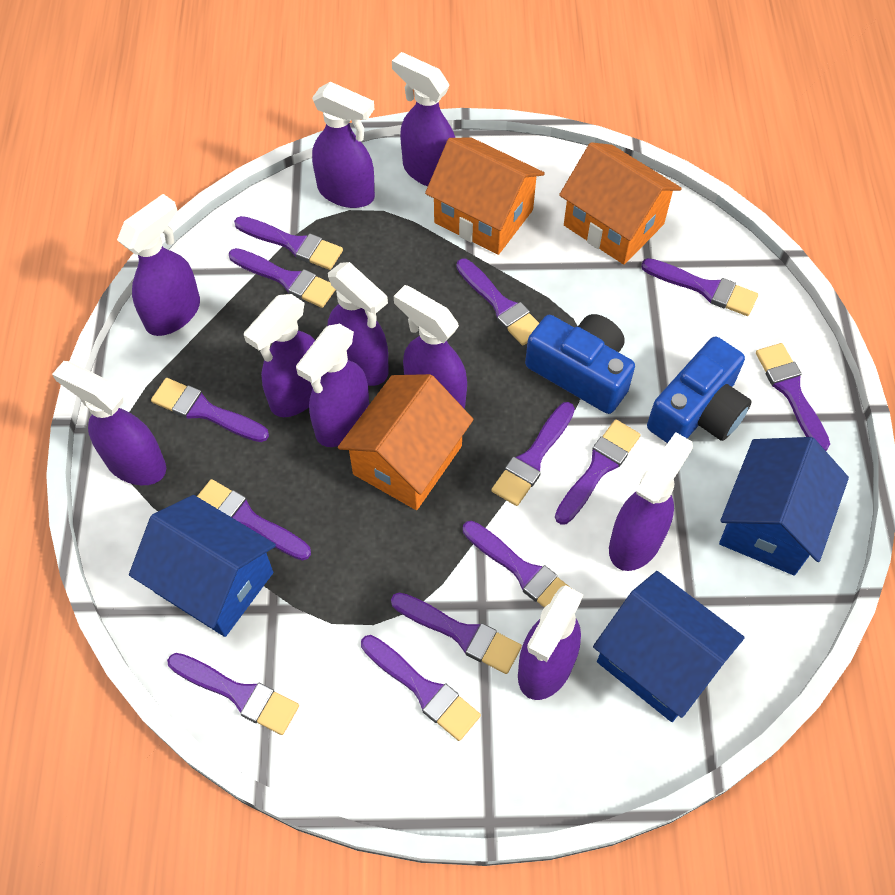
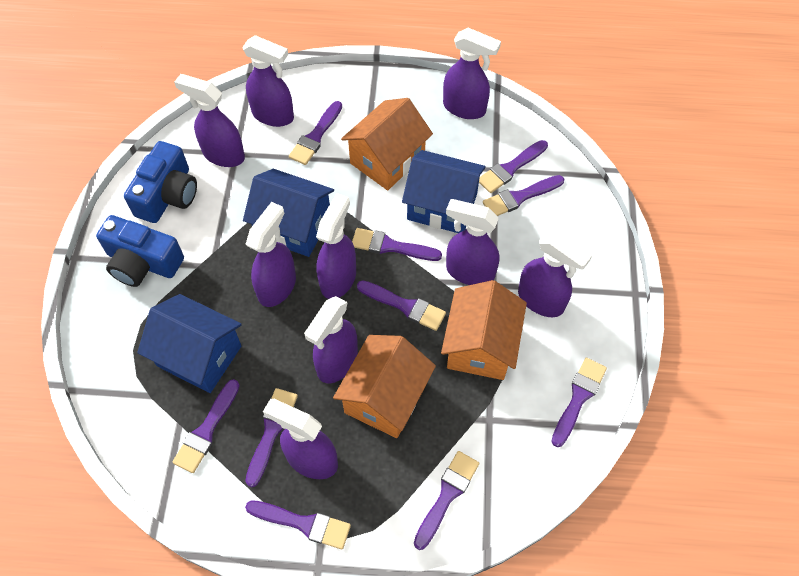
purple brush: [151,378,269,442] [167,653,299,735] [197,479,311,561] [229,248,336,308] [234,216,343,270] [361,635,481,741] [391,592,522,674] [456,259,539,345] [463,521,571,608] [491,402,575,506] [555,419,641,525] [641,258,758,316] [756,343,830,451] = 13 -> [172,379,240,473] [245,388,298,487] [245,500,351,549] [289,101,342,165] [352,228,442,261] [357,280,446,331] [414,451,479,550] [479,140,548,193] [483,175,564,216] [551,358,607,447] = 10
purple spray bottle: [52,361,166,485] [117,194,200,336] [244,294,315,417] [296,324,369,447] [312,82,375,208] [328,262,389,386] [392,52,455,186] [394,285,467,409] [518,585,583,700] [609,432,693,571] = 10 -> [174,74,245,167] [242,35,294,127] [245,202,296,307] [263,399,338,479] [304,296,358,383] [316,193,356,299] [443,28,501,119] [446,199,499,285] [518,232,592,317] = 9

